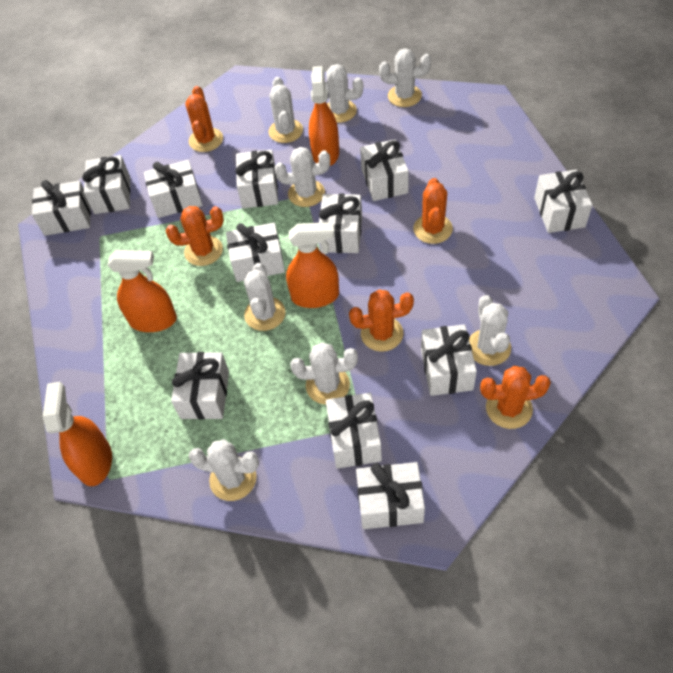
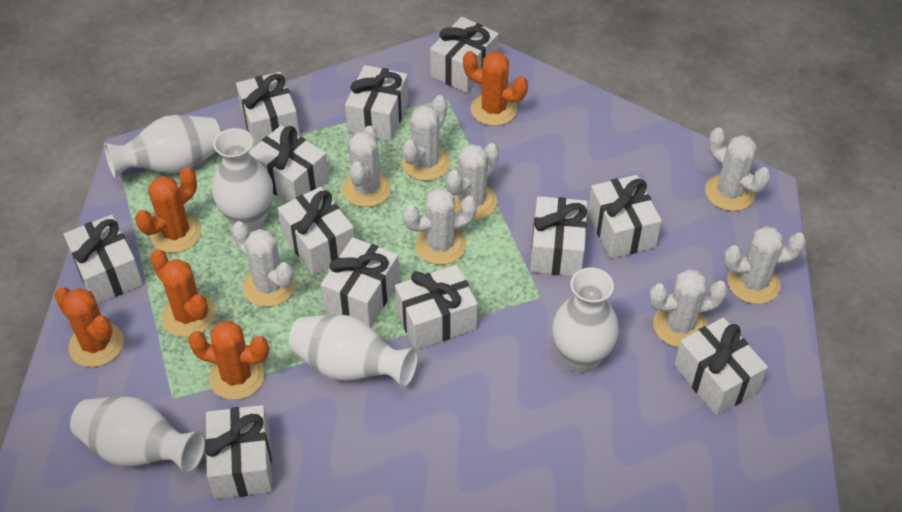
orange spray bottle: [43,382,112,486] [107,250,177,332] [286,222,339,308] [309,66,339,166] = 4 -> none = 0
white vase: none = 0 -> [70,396,205,474] [104,115,221,178] [212,128,273,232] [288,314,418,388] [552,267,619,373] = 5

